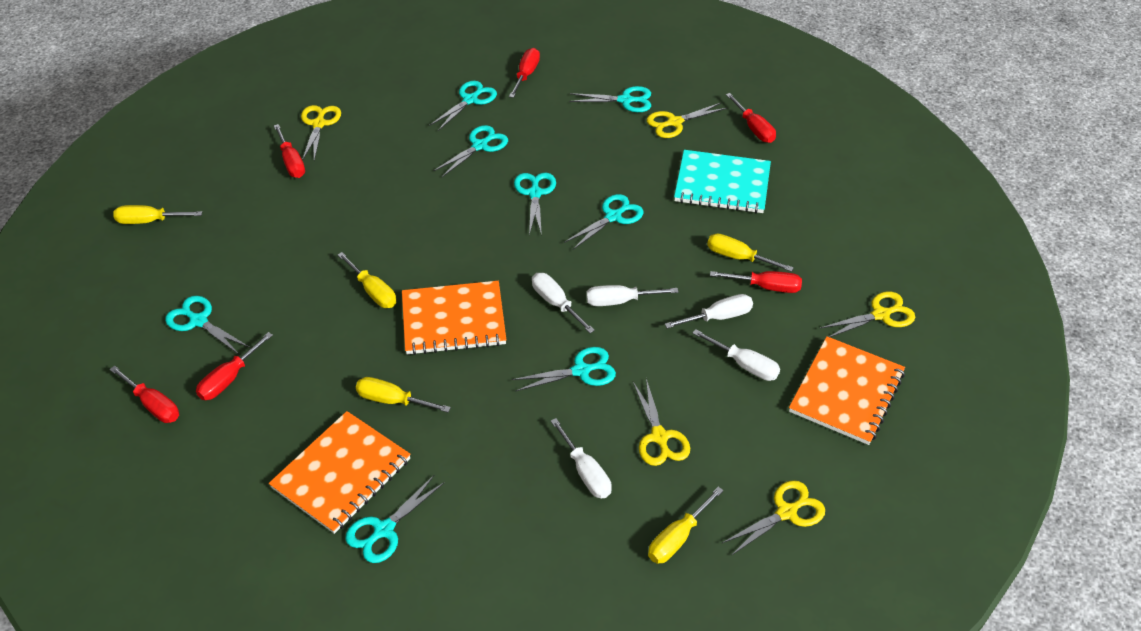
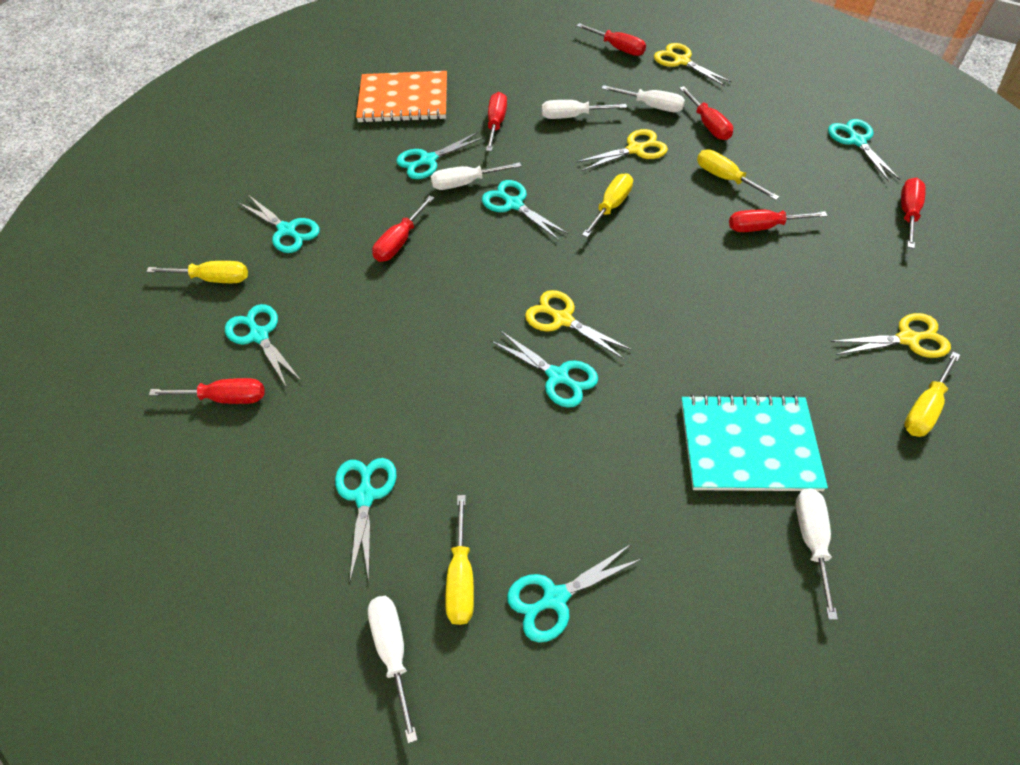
orange notebook: [269,411,411,534] [402,281,506,355] [789,336,905,445] = 3 -> [356,71,447,123] = 1
red screwdriver: [109,366,179,423] [196,332,273,400] [274,124,305,178] [509,48,540,98] [710,271,802,293] [726,93,776,143] = 6 -> [149,378,264,404] [372,195,434,262] [486,92,507,151] [576,23,646,56] [679,86,733,140] [729,210,828,232] [901,178,926,249] = 7
yellow scissors: [301,105,341,161] [633,379,690,466] [646,102,727,138] [722,480,825,555] [820,291,915,337] = 5 -> [525,290,632,359] [576,129,668,171] [654,43,732,86] [830,313,951,358] = 4

